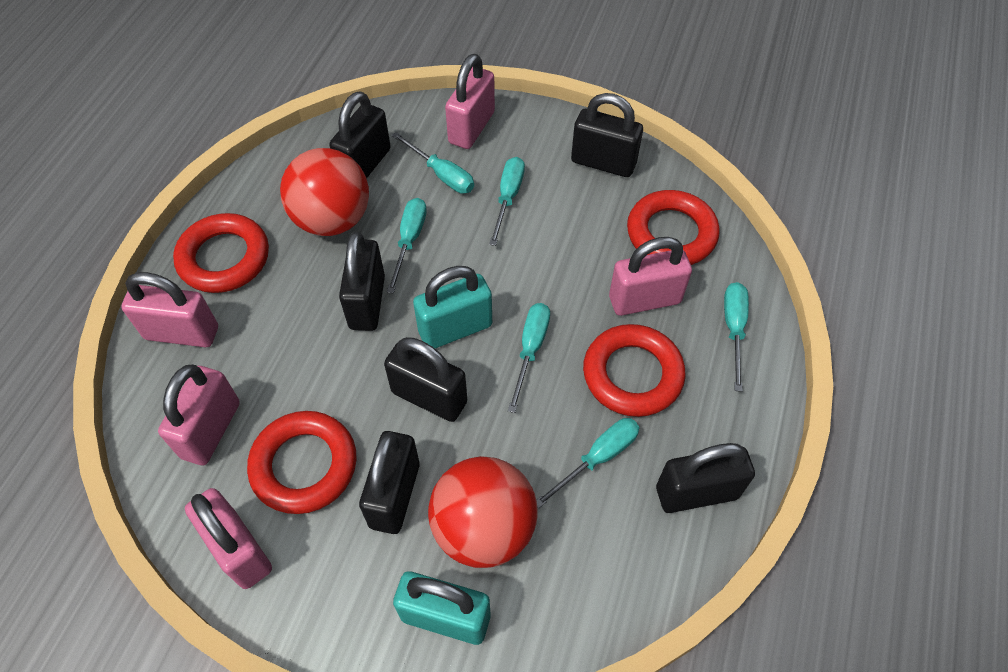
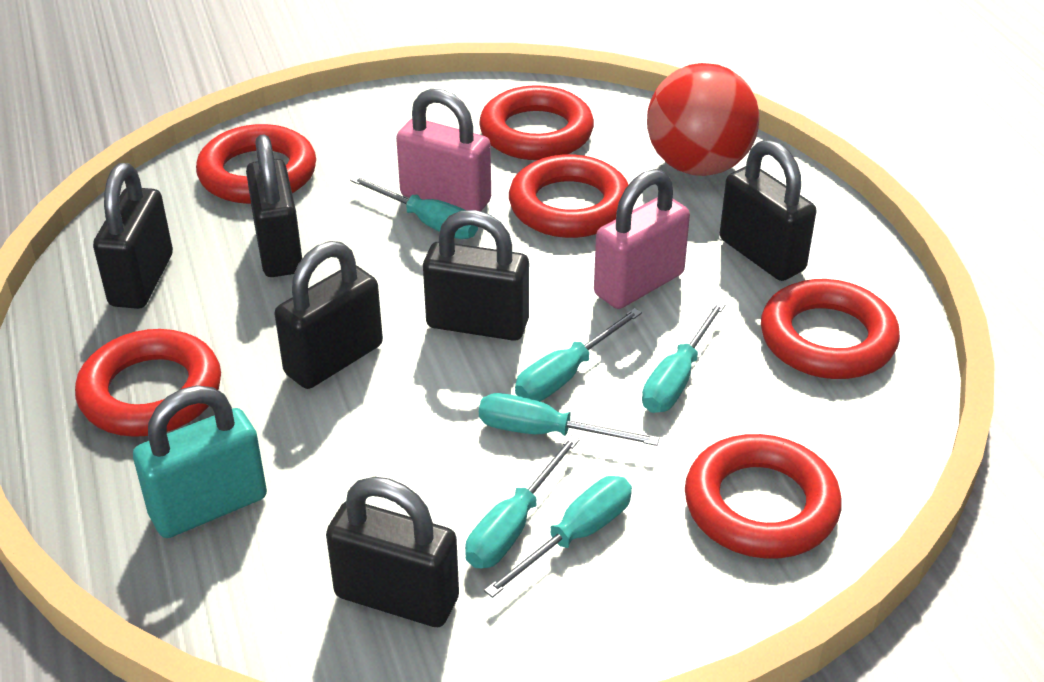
pink padlock: [121,272,218,347] [158,364,240,465] [185,488,272,589] [445,54,495,149] [609,237,692,316] = 5 -> [396,89,491,211] [594,169,690,309] = 2
red ball: [280,148,369,236] [428,456,538,568] = 2 -> [647,63,760,176] = 1
red ring: [173,213,269,293] [247,411,357,514] [583,324,685,417] [627,190,720,265] = 4 -> [75,329,221,437] [196,124,316,204] [479,85,594,160] [509,154,629,238] [685,434,842,559] [761,279,900,379] = 6
turquoise padlock: [393,571,490,645] [413,266,492,348] = 2 -> [133,386,267,538] = 1

